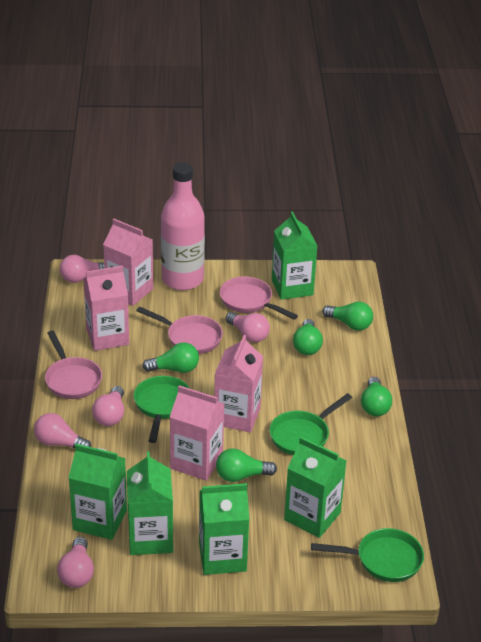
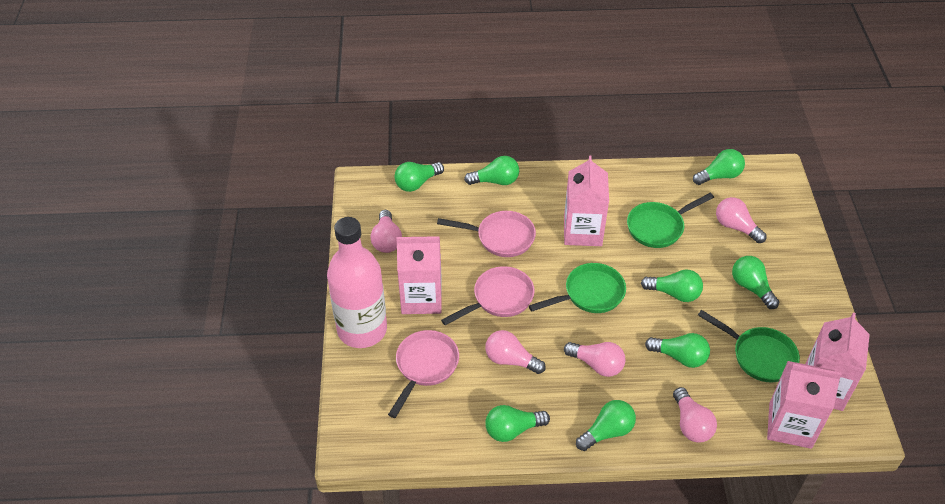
green carton: [68,444,127,540] [127,451,173,555] [199,483,249,575] [272,211,317,300] [284,437,346,538] = 5 -> none = 0
green light bulb: [142,342,199,373] [216,449,277,482] [293,319,323,355] [322,302,373,331] [361,377,392,416] = 5 -> [394,162,444,192] [464,156,519,185] [485,405,550,442] [576,400,636,451] [641,269,703,302] [645,333,710,368] [693,149,745,185] [732,256,779,309] = 8

